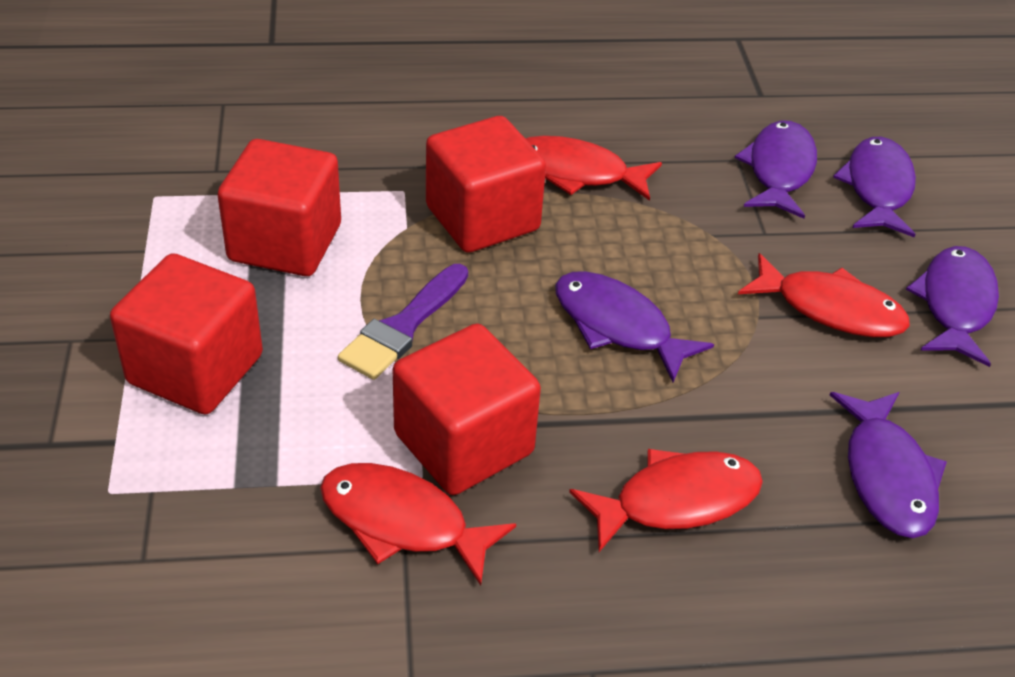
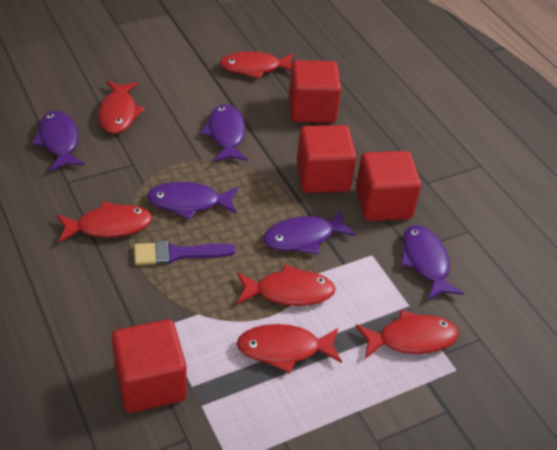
red fish: [320,463,516,586] [525,136,662,201] [569,449,763,552] [738,253,910,337] = 4 -> [57,201,153,243] [98,81,145,134] [220,51,293,79] [237,264,336,306] [237,324,342,373] [356,310,459,359] = 6

